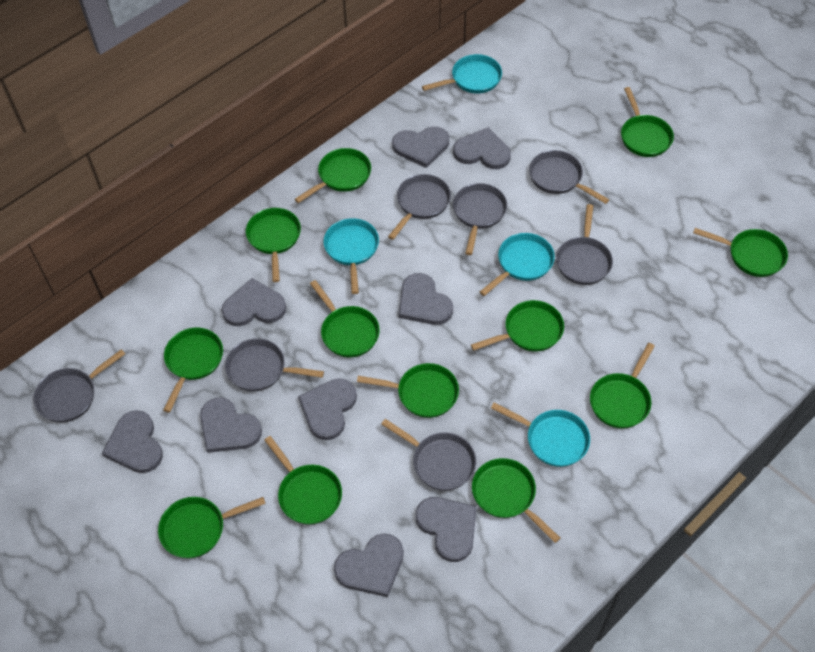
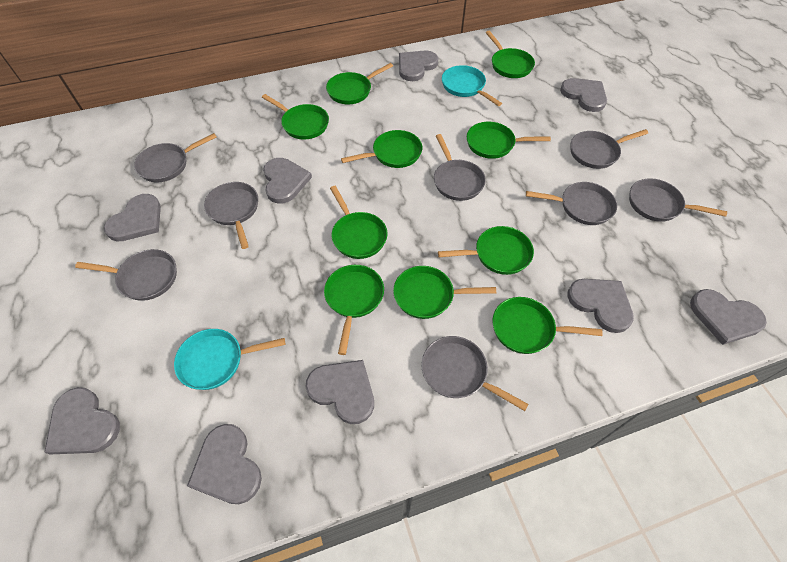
green pan: [158,497,266,558] [163,328,223,412] [246,208,301,282] [264,436,342,525] [295,148,371,203] [310,280,380,357] [357,363,459,418] [471,300,564,352] [472,458,560,543] [590,343,655,429] [621,87,674,157] [693,228,788,277] = 12 -> [262,94,329,139] [324,265,384,355] [326,63,393,104] [330,186,387,259] [341,130,422,168] [393,266,496,319] [438,226,534,275] [467,122,551,159] [486,31,535,78] [493,297,603,354] = 10
grey pan: [33,349,125,423] [225,338,324,391] [381,419,476,491] [388,174,451,240] [453,183,507,255] [529,150,609,204] [556,204,613,285] = 7 -> [75,249,177,301] [134,133,217,182] [204,182,258,249] [421,336,529,411] [434,134,486,201] [526,182,617,225] [570,129,648,169] [629,178,727,222] = 8
turquoise pan: [323,218,379,294] [422,54,502,94] [480,233,555,296] [491,403,590,467] = 4 -> [174,329,285,390] [442,65,502,106] = 2

